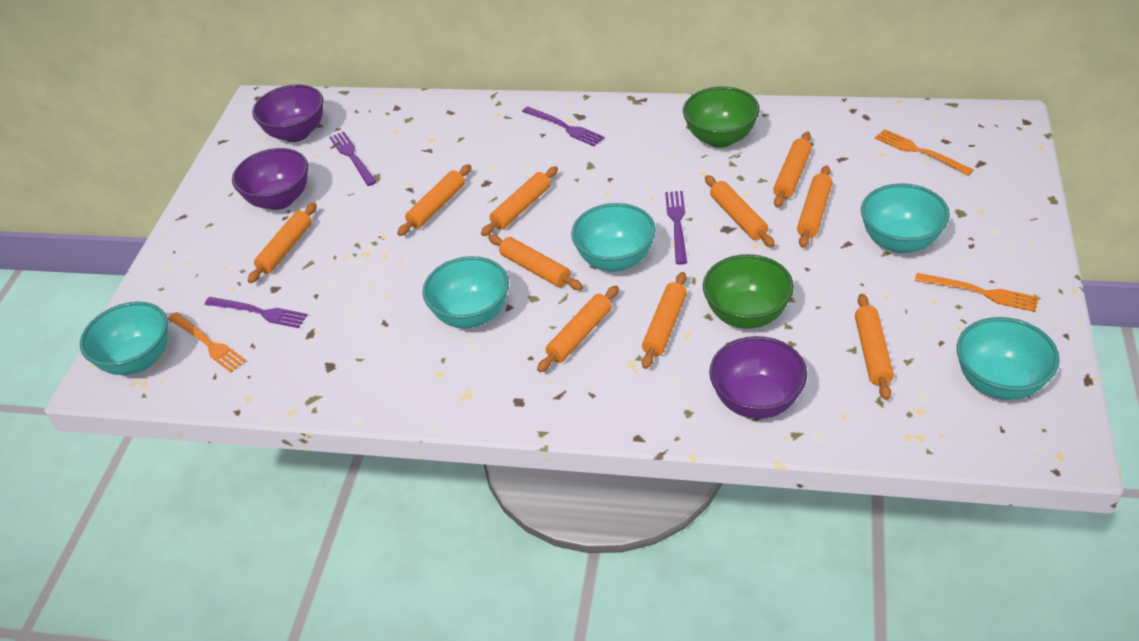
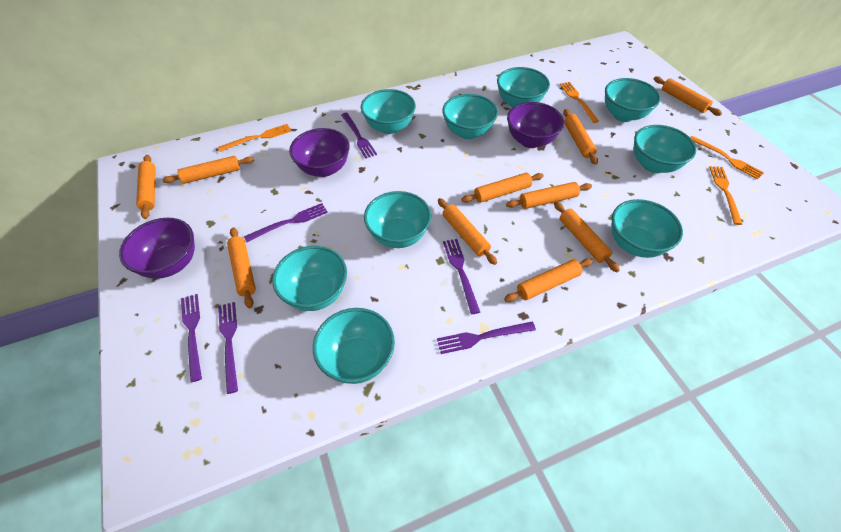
green bowl: [683,86,760,148] [703,254,794,329] = 2 -> none = 0
orange fork: [168,312,246,373] [875,129,974,176] [915,273,1039,312] = 3 -> [218,124,291,152] [560,82,599,123] [690,136,764,179] [709,166,742,225] = 4
purple fork: [204,297,308,328] [329,132,376,186] [522,106,604,146] [665,191,687,265] = 4 -> [181,294,202,382] [218,302,238,394] [244,203,328,242] [341,113,377,158] [437,322,536,354] [443,239,480,314] = 6
turquoise bowl: [80,302,168,375] [422,256,509,328] [571,203,656,272] [861,183,950,253] [957,317,1060,400] = 5 -> [272,246,347,311] [313,308,395,384] [361,89,416,134] [364,191,431,248] [442,94,498,139] [497,67,550,108] [605,78,661,122] [611,199,683,258] [634,125,696,173] = 9

